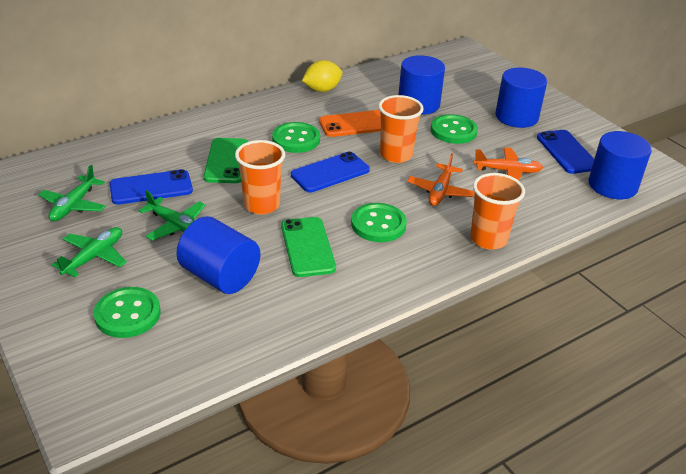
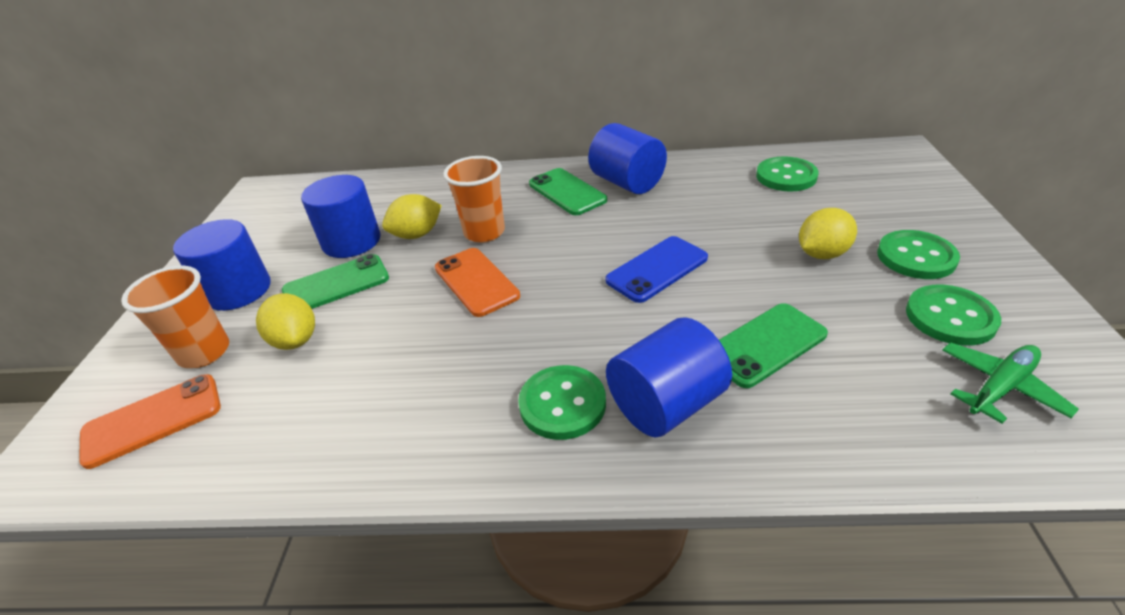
blue phone: [109,169,193,205] [291,152,370,192] [537,130,594,174] = 3 -> [605,236,708,303] = 1
green phone: [204,138,248,183] [281,217,336,277] = 2 -> [282,254,389,309] [529,168,607,215] [719,303,828,388] = 3
green plane: [38,165,106,221] [52,227,127,277] [139,190,206,241] = 3 -> [942,343,1079,424] = 1
orange cup: [235,140,285,214] [378,95,424,163] [470,173,525,250] = 3 -> [121,265,229,368] [443,156,505,243] = 2
orange phone: [319,110,381,137] = 1 -> [79,374,221,469] [435,248,520,317] = 2
orange plane: [407,153,474,206] [473,147,543,180] = 2 -> none = 0
yellow lemon: [302,60,342,92] = 1 -> [256,293,315,350] [382,194,442,239] [799,208,857,259] = 3

